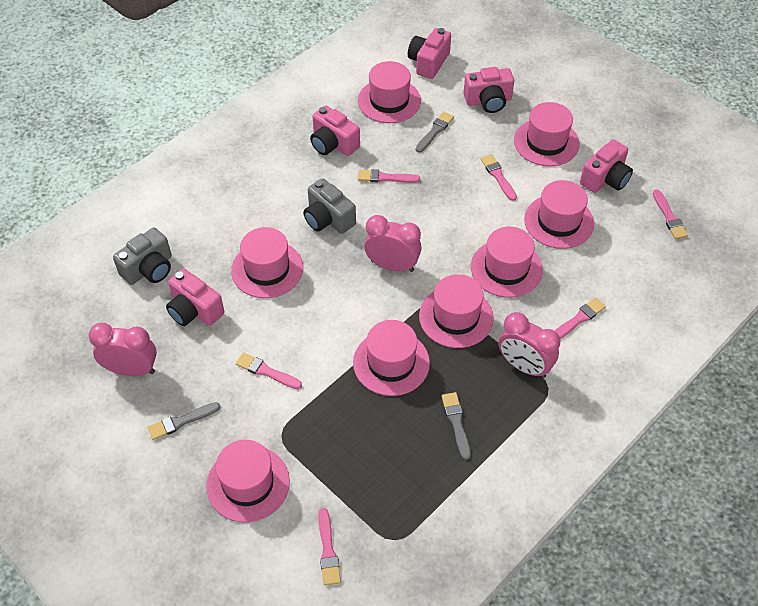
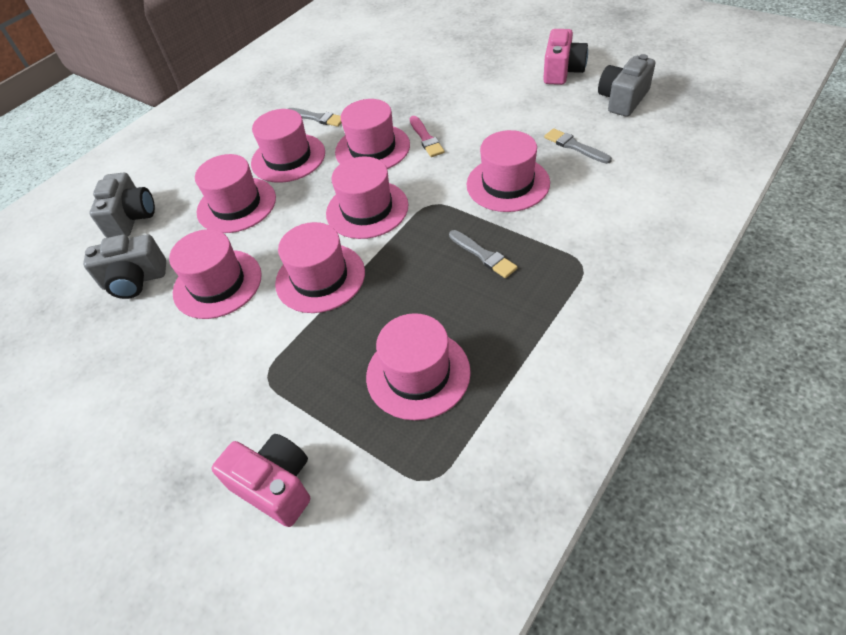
grey camera: [113,228,171,285] [303,178,356,234] = 2 -> [83,234,166,299] [90,173,155,238] [598,54,655,117] = 3
pink brush: [236,352,302,389] [318,508,341,586] [358,169,420,183] [481,154,517,201] [555,297,606,339] [653,189,688,239] = 6 -> [410,116,445,157] = 1
pink camera: [166,269,224,326] [310,106,360,156] [408,28,451,79] [463,67,514,113] [580,139,633,193] = 5 -> [211,434,310,527] [543,29,588,85] = 2
pink clock: [89,323,157,376] [364,215,422,272] [498,312,560,378] = 3 -> none = 0

